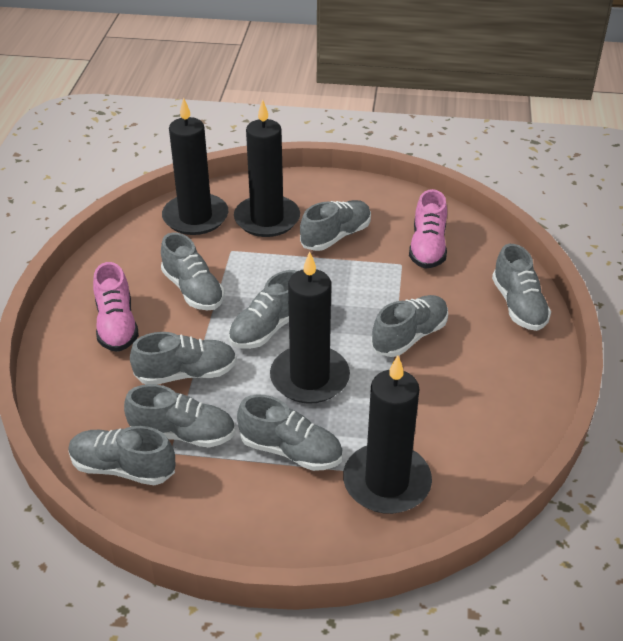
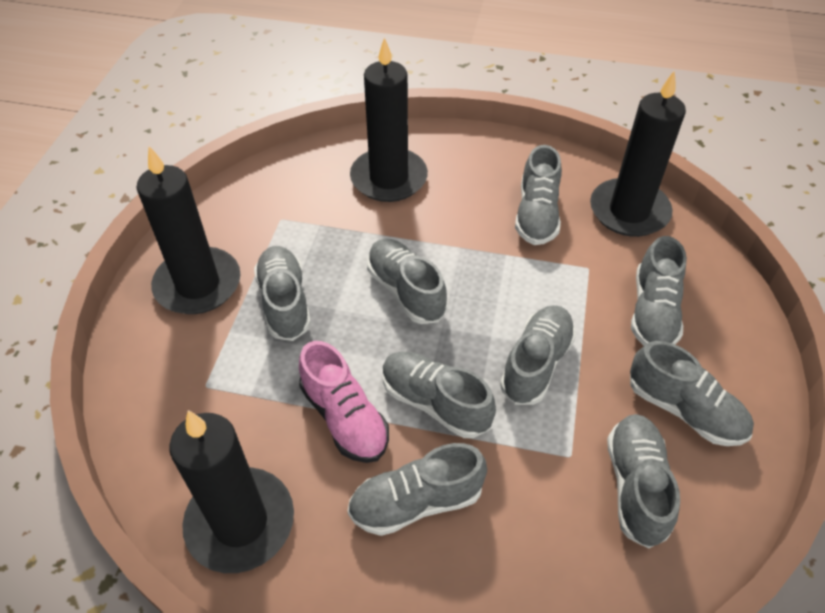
pink shoe: [93,262,139,352] [409,189,447,269] = 2 -> [299,341,389,463] = 1

